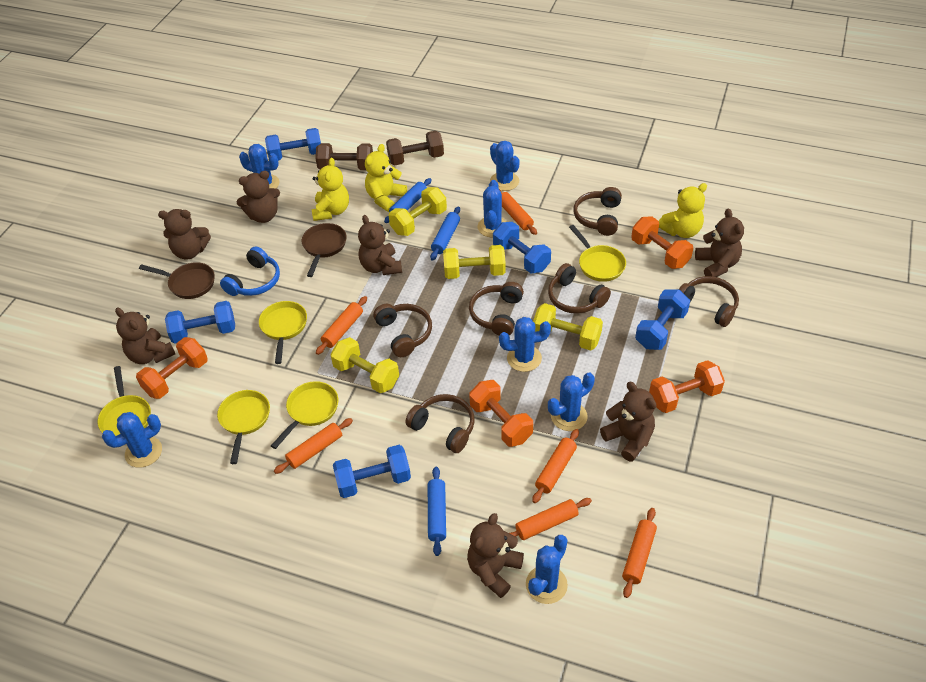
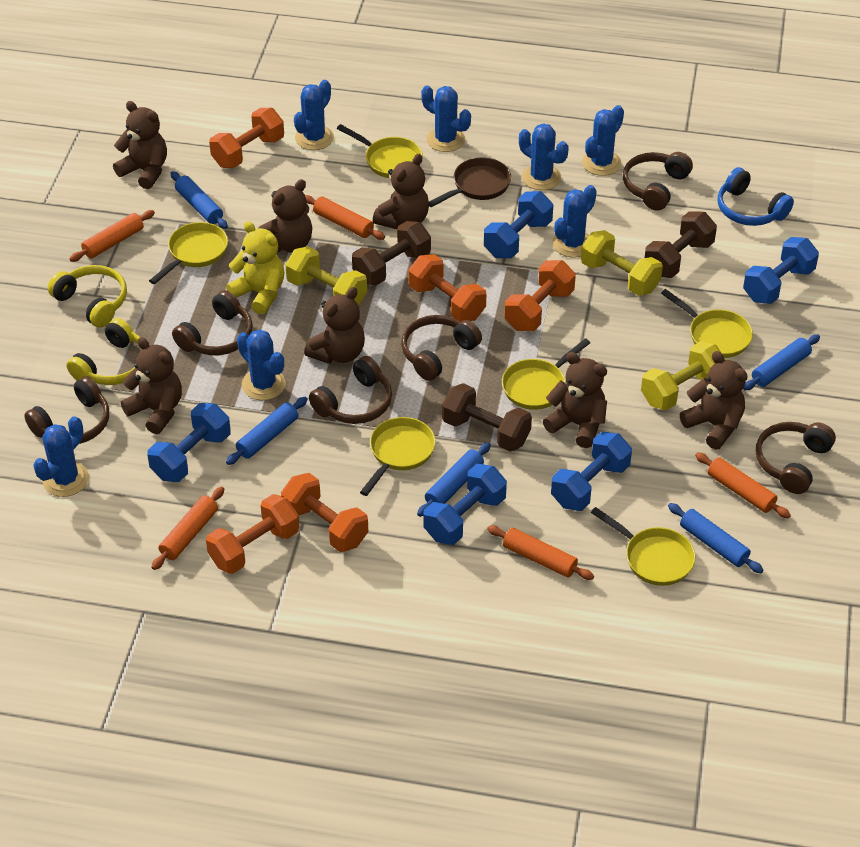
blue rolling pin: [384,178,432,223] [428,467,446,556] [430,206,460,261] = 3 -> [171,171,228,229] [226,397,308,465] [417,443,491,517] [668,503,763,573] [743,334,820,390] = 5
brown dumbbell: [315,143,373,170] [386,131,444,166] = 2 -> [352,221,431,286] [442,383,532,452] [645,211,717,278] = 3
brown pan: [139,262,215,299] [302,223,347,277] = 2 -> [429,157,511,207] = 1
orange dumbbell: [136,337,208,399] [469,380,533,447] [631,216,693,269] [649,360,725,413] = 4 -> [206,494,299,574] [209,108,284,168] [281,473,368,552] [408,254,486,322] [505,260,576,331] = 5
orange rolling pin: [274,418,353,474] [316,296,367,355] [499,189,537,235] [509,498,592,540] [532,429,579,503] [622,508,657,598] = 6 -> [69,210,155,262] [152,487,224,570] [305,195,385,240] [487,525,594,580] [695,452,791,518] = 5
yellow dumbbell: [330,337,399,393] [389,187,447,236] [443,245,506,279] [533,303,603,351] = 4 -> [285,246,367,306] [581,230,663,296] [641,341,726,410] = 3
yellow headphones: none = 0 -> [48,265,127,328] [66,318,140,385] = 2
yellow pan: [98,366,151,436] [217,390,270,464] [259,301,307,364] [271,381,338,449] [569,225,626,282] = 5 -> [149,222,228,284] [337,124,423,178] [360,417,436,496] [502,338,590,410] [591,507,696,586] [661,289,753,358] = 6
yellow teddy bear: [312,158,349,221] [365,144,407,212] [659,183,707,238] = 3 -> [226,221,284,314] = 1

